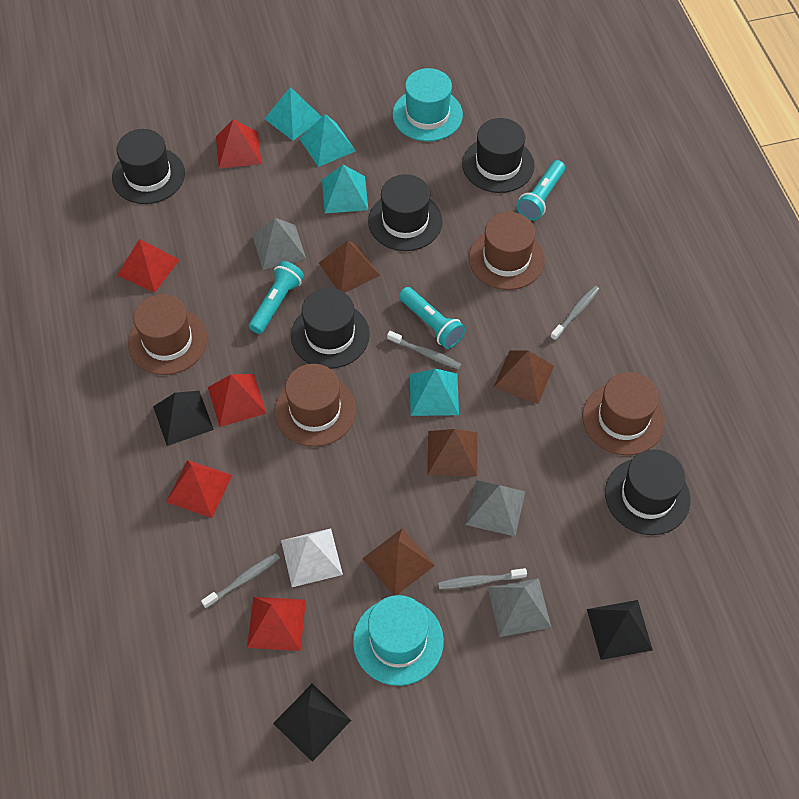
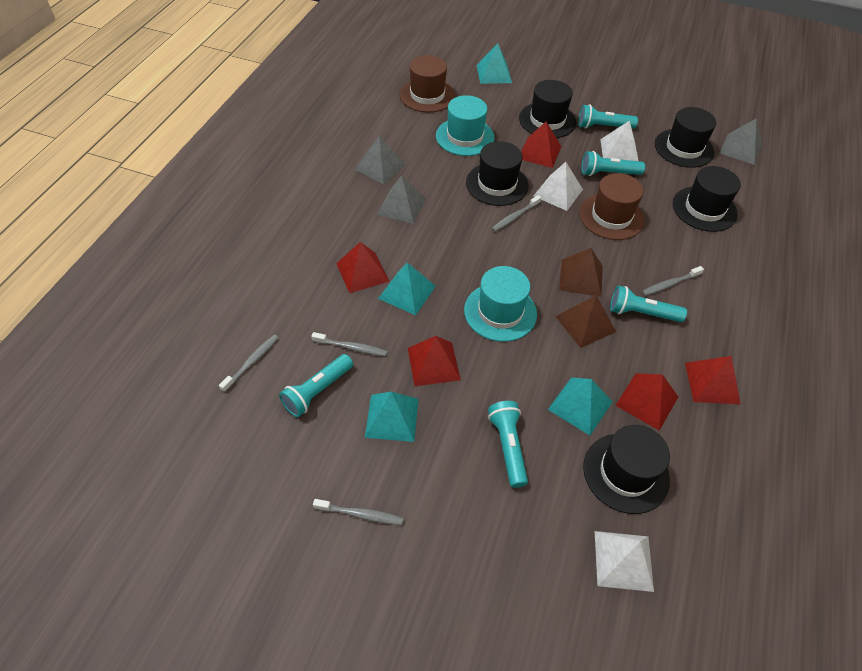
black pyramid: [153,391,214,446] [273,684,351,762] [587,600,653,660] = 3 -> none = 0
brown hat: [128,294,208,375] [274,364,356,447] [469,212,545,290] [582,372,665,455] = 4 -> [400,55,455,112] [579,173,645,240] = 2
brown pyramid: [319,240,380,293] [362,529,435,595] [427,429,477,476] [493,350,554,404] = 4 -> [555,295,616,348] [559,248,603,297] = 2
grey toothbrush: [201,553,280,608] [387,331,461,369] [438,568,527,589] [550,286,599,341] = 4 -> [219,335,279,392] [311,332,388,356] [313,499,404,525] [492,195,541,232] [642,266,704,296] = 5
turquoise flashlight: [249,261,304,334] [399,287,465,349] [517,160,565,221] = 3 -> [279,354,353,417] [488,401,528,488] [578,104,638,129] [582,151,645,176] [610,285,687,322] = 5
white pyramid: [281,528,343,587] = 1 -> [534,162,583,211] [595,531,654,592] [600,120,639,161] = 3

